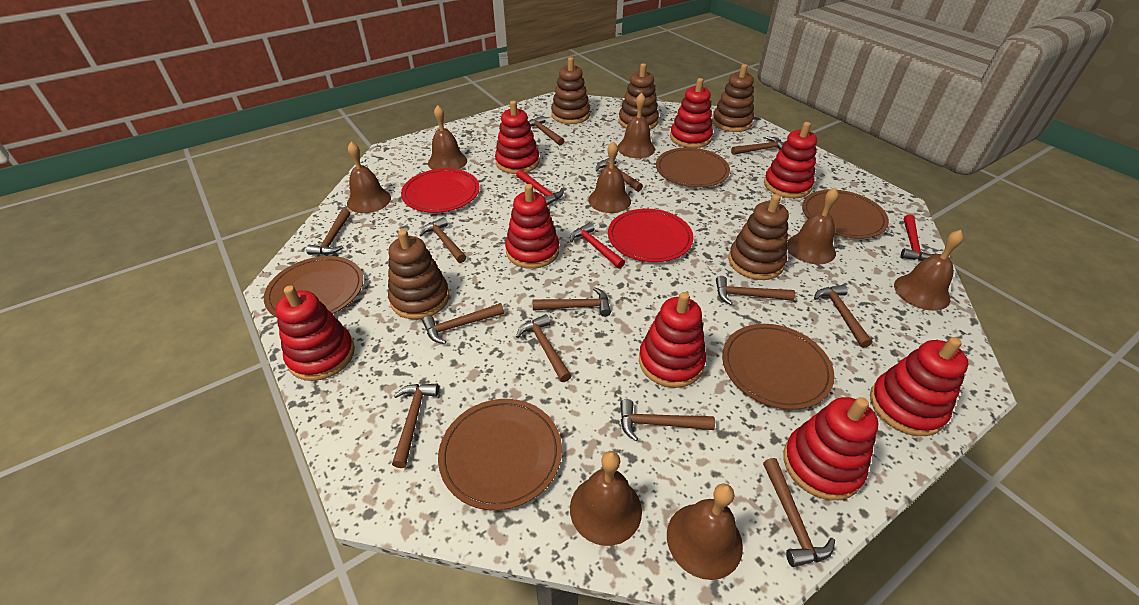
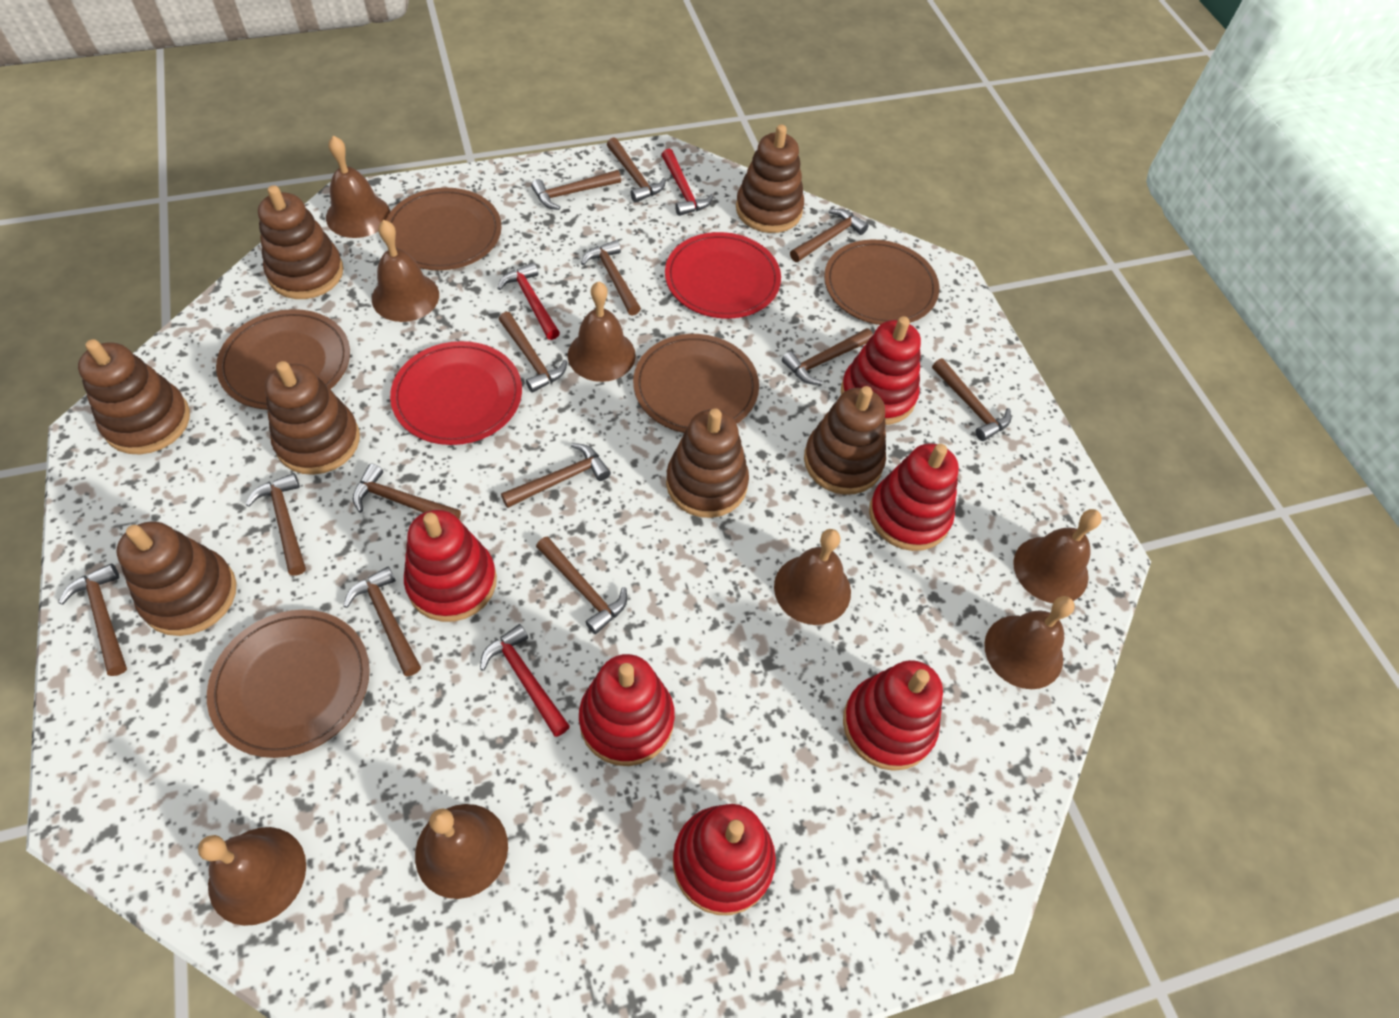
brown stacking toy: [388,230,450,319] [551,57,590,124] [619,63,659,130] [712,64,754,132] [728,194,789,280] = 5 -> [78,339,190,454] [116,522,236,636] [258,185,343,299] [265,361,360,475] [666,408,749,518] [736,125,804,233] [804,386,886,495] = 7
red stacking toy: [276,286,355,381] [495,101,539,174] [505,184,559,269] [639,292,706,388] [670,78,713,148] [764,122,817,198] [783,397,878,500] [870,337,969,436] = 8 -> [404,510,497,622] [579,654,675,766] [673,804,776,915] [841,316,921,425] [843,660,943,771] [869,443,959,551] = 6

